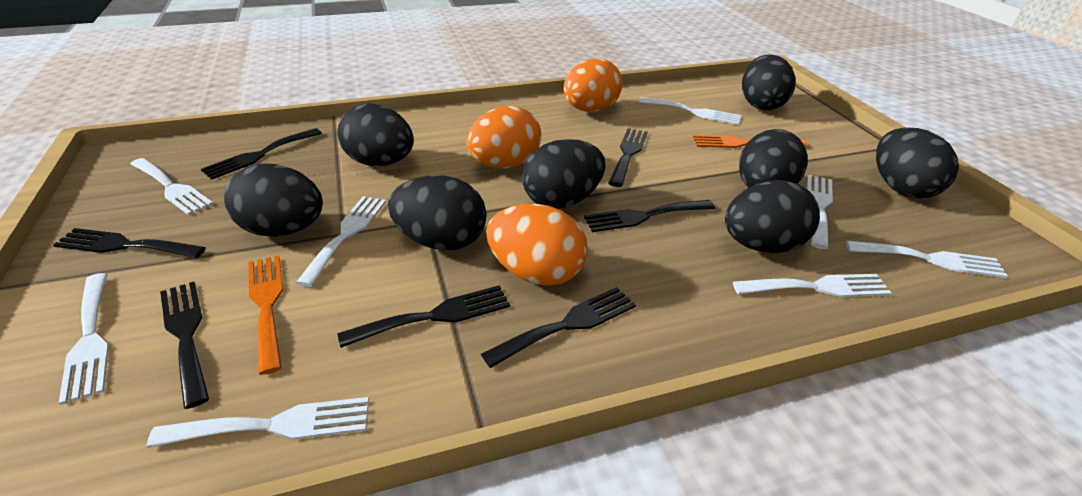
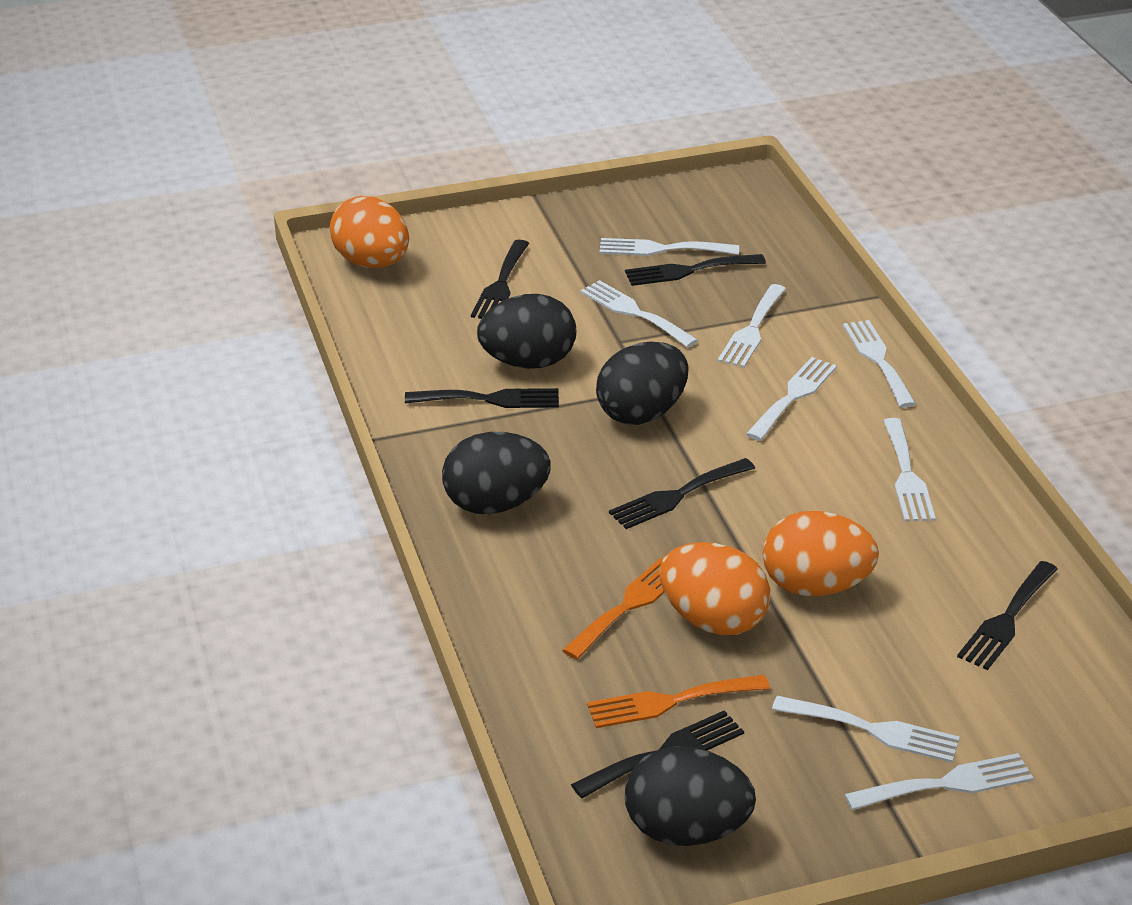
black egg: [224,163,323,237] [337,103,414,166] [388,175,487,250] [522,139,605,209] [725,180,820,253] [739,129,808,188] [742,54,796,110] [876,127,959,198] = 8 -> [442,432,551,514] [477,294,576,369] [596,342,689,425] [625,746,756,846] = 4
black fork: [53,228,206,258] [160,282,209,409] [201,128,322,180] [337,285,510,348] [481,287,636,368] [584,200,715,232] [608,128,648,187] = 7 -> [405,388,559,408] [471,240,529,319] [571,711,744,798] [609,458,755,529] [625,254,766,286] [957,561,1058,670] = 6

